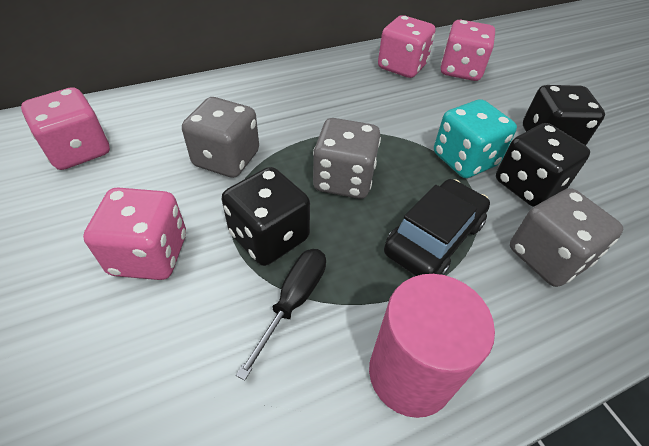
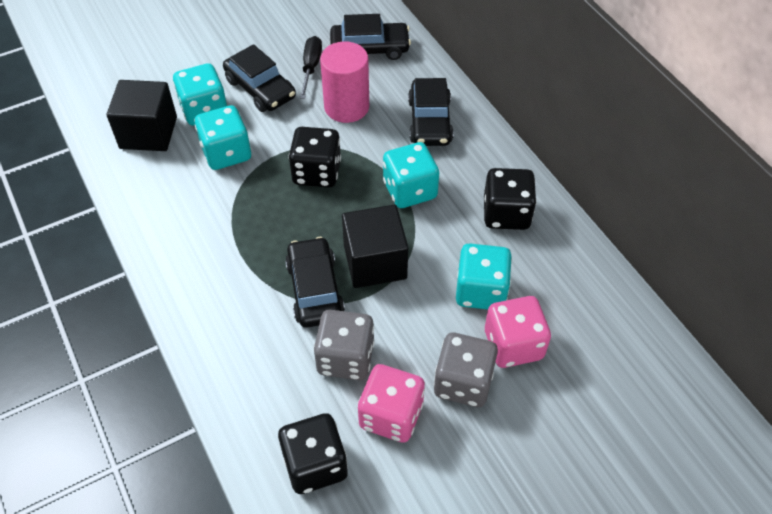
black car: [384,179,490,276] = 1 -> [223,44,296,112] [285,237,345,328] [330,14,411,60] [408,78,454,146] = 4
black cube: none = 0 -> [107,80,177,151] [342,205,408,288] = 2
grey dice: [182,97,259,178] [313,118,381,199] [510,188,624,287] = 3 -> [313,310,375,380] [434,333,498,407] = 2
pink dice: [21,87,110,170] [83,187,186,280] [378,15,435,78] [441,20,495,81] = 4 -> [358,364,425,443] [485,296,551,368] = 2
turquoise dice: [434,99,517,178] = 1 -> [173,63,227,126] [195,105,251,170] [383,142,439,208] [456,243,512,310] = 4

